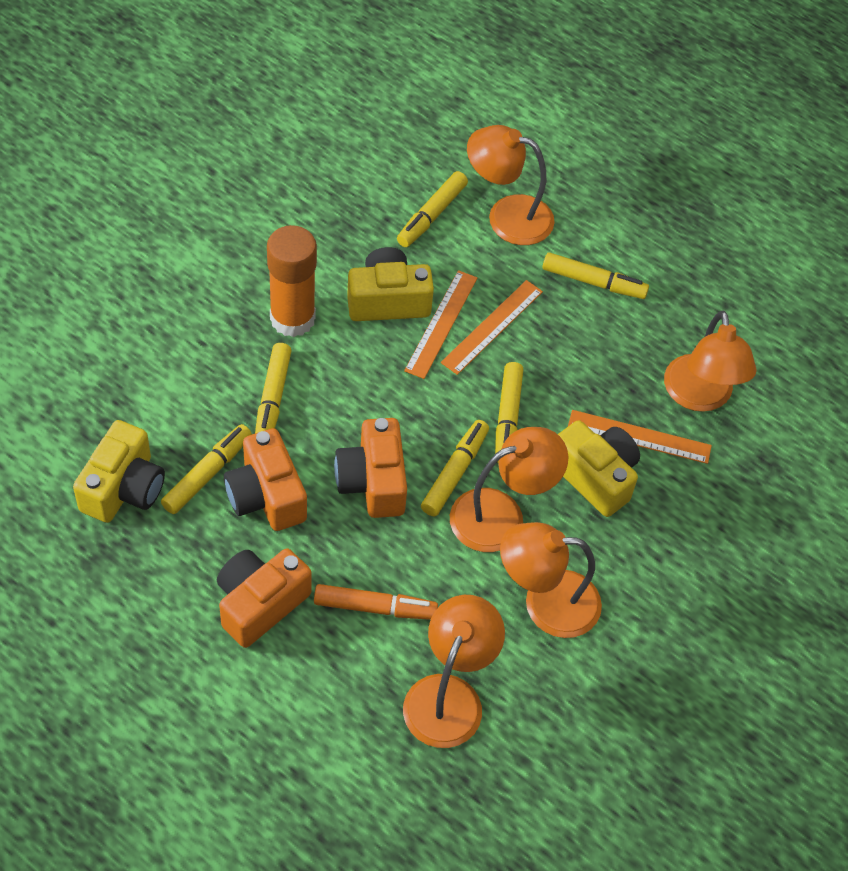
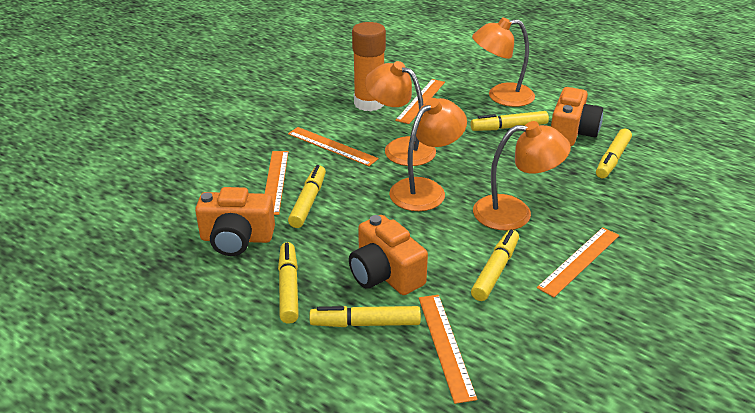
orange lamp: [403,595,505,748] [450,427,568,552] [467,125,555,245] [500,522,602,638] [664,311,757,412] = 5 -> [365,61,436,166] [389,98,467,211] [472,17,535,107] [473,121,571,231] = 4
orange marker: [314,584,438,620] = 1 -> none = 0
orange ruler: [404,270,477,379] [441,280,543,375] [568,410,712,464] = 3 -> [265,151,289,215] [288,127,379,166] [395,79,445,124] [419,295,477,404] [537,227,619,297] = 5
yellow camera: [73,420,165,523] [347,247,434,321] [558,420,640,517] = 3 -> none = 0

